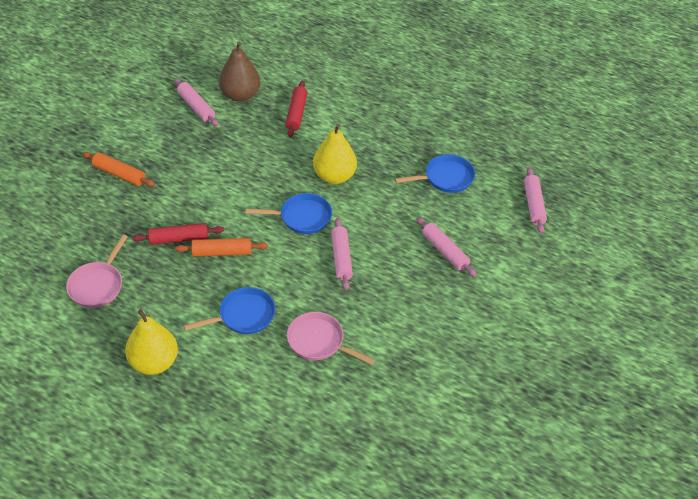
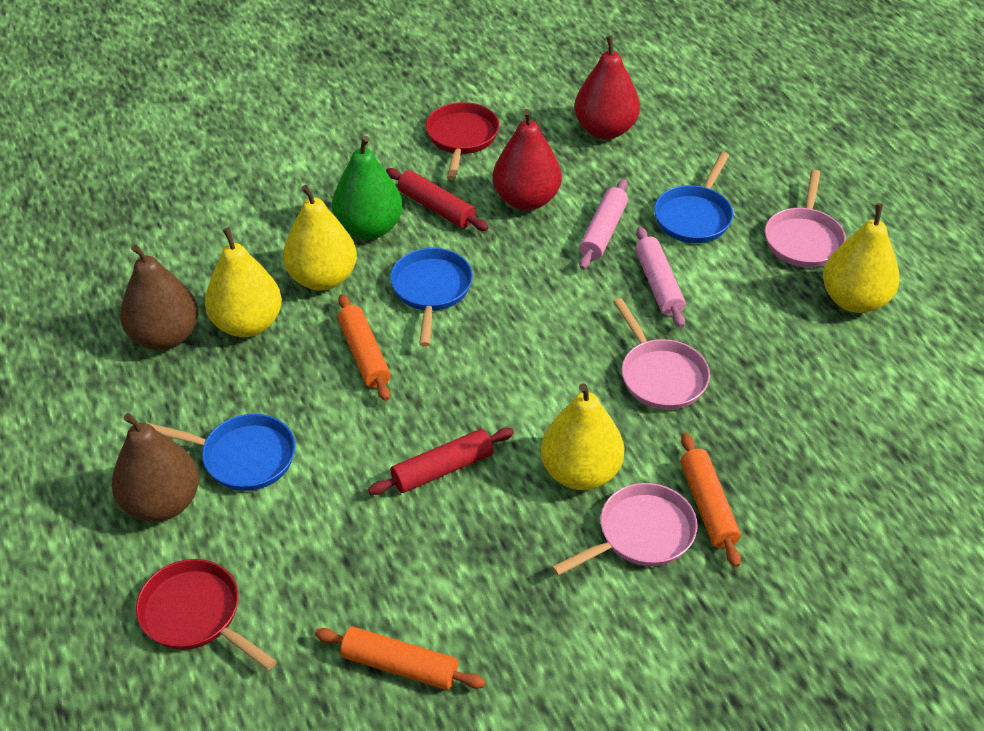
brown pear: [219,42,260,102] = 1 -> [111,413,199,522] [120,244,198,350] = 2
green pear: none = 0 -> [332,136,403,239] = 1
orange rolling pin: [83,152,155,187] [175,238,268,256] = 2 -> [315,626,486,690] [337,294,390,401] [680,433,741,567] = 3
pink pan: [66,234,128,308] [287,312,375,365] = 2 -> [552,483,698,576] [613,298,710,410] [765,170,846,267] = 3
pink rolling pin: [174,79,218,126] [331,218,353,290] [416,217,477,277] [524,167,547,234] = 4 -> [579,179,628,270] [635,227,686,328] = 2
red pan: none = 0 -> [136,559,277,670] [426,102,499,180] = 2
red pear: none = 0 -> [493,109,562,210] [574,35,640,139] = 2
yellow pear: [125,309,178,375] [313,124,357,184] = 2 -> [205,227,282,337] [283,185,357,291] [541,383,624,490] [823,203,900,313] = 4

